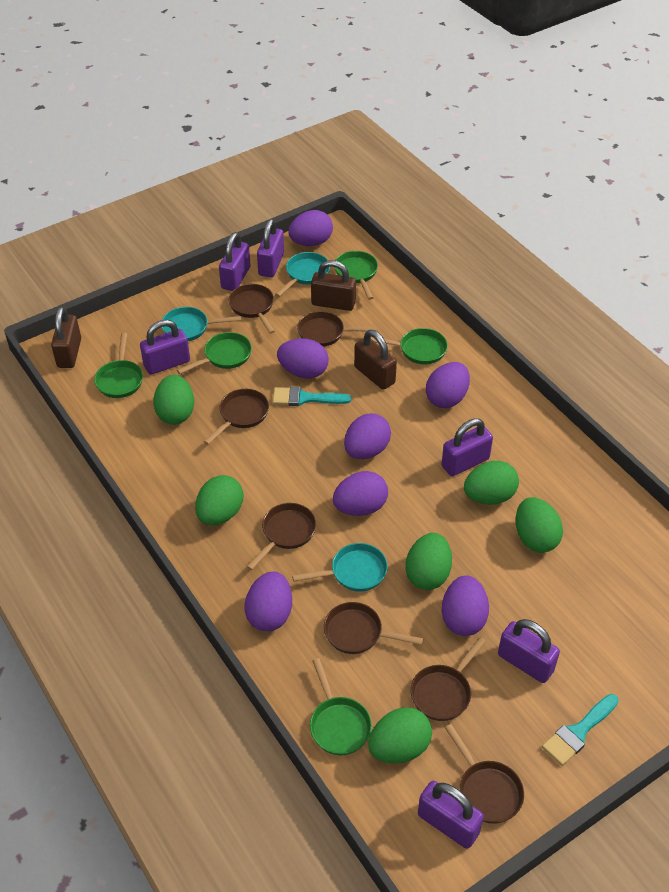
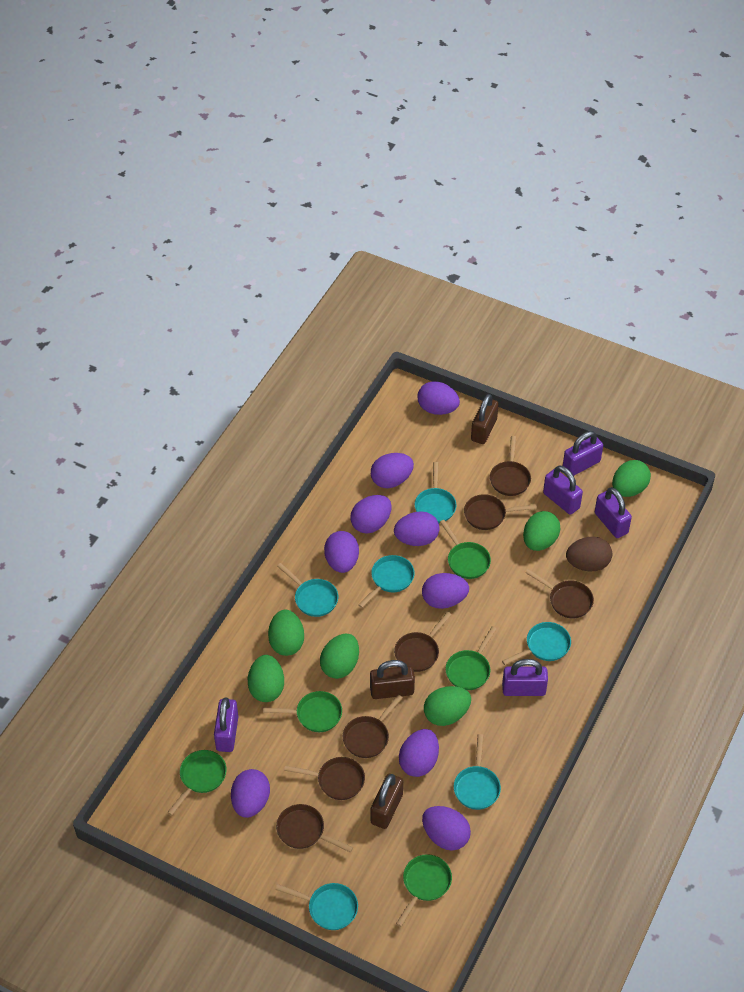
brown egg: none = 0 -> [566,537,612,572] = 1
purple egg: [245,571,292,631] [277,338,329,378] [288,210,333,246] [333,471,388,516] [344,413,391,459] [426,362,470,408] [442,575,489,636] = 7 -> [231,769,270,818] [324,531,359,573] [350,495,392,534] [371,453,414,488] [394,511,440,546] [399,729,439,777] [417,381,460,415] [422,573,469,609] [422,806,471,851] = 9
purple padlock: [140,320,190,375] [219,232,250,291] [257,219,284,277] [418,781,484,849] [441,418,493,476] [498,619,560,683] = 6 -> [214,697,238,752] [502,659,548,696] [543,466,583,515] [563,431,603,476] [595,487,632,538] = 5
turquoise brush: [273,386,351,406] [542,694,619,766] = 2 -> none = 0
turquoise pan: [162,307,241,341] [275,252,330,297] [292,543,388,592] = 3 -> [275,883,358,930] [277,563,338,617] [358,555,415,608] [415,462,456,523] [454,734,501,810] [502,622,571,665] = 6

